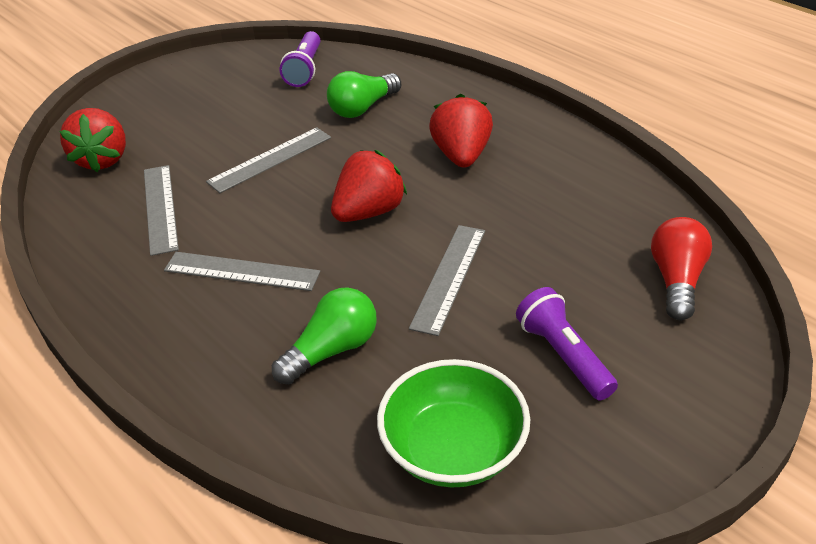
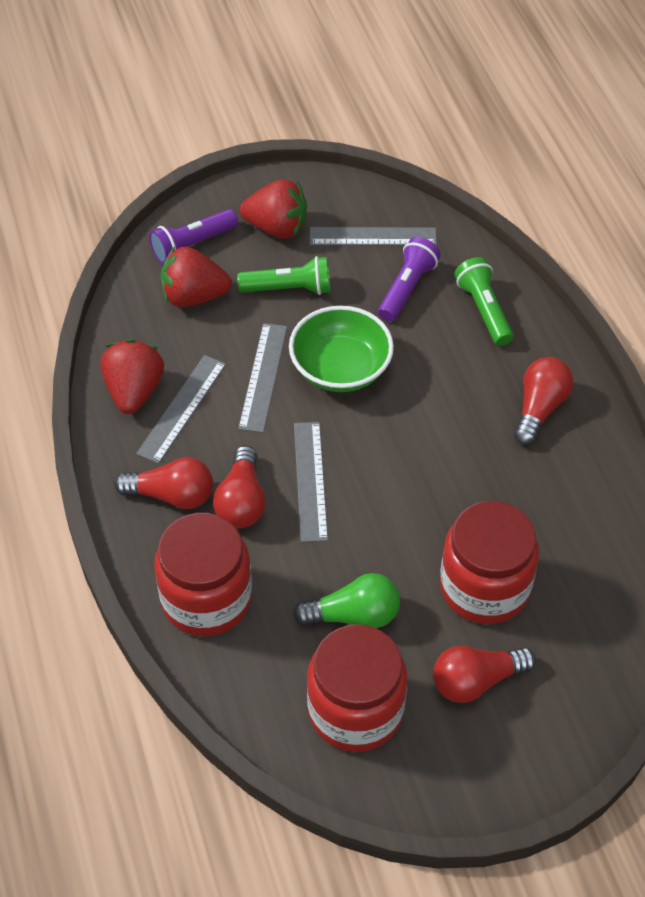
green flashlight: none = 0 -> [237,256,330,295] [454,257,513,346] = 2
green light bulb: [272,287,377,385] [327,71,401,118] = 2 -> [293,573,400,628] = 1
red jar: none = 0 -> [154,513,252,636] [307,624,407,752] [440,501,539,624] = 3
red light bulb: [651,217,712,320] = 1 -> [114,457,213,509] [213,445,266,528] [433,646,536,703] [514,357,573,445] = 4

